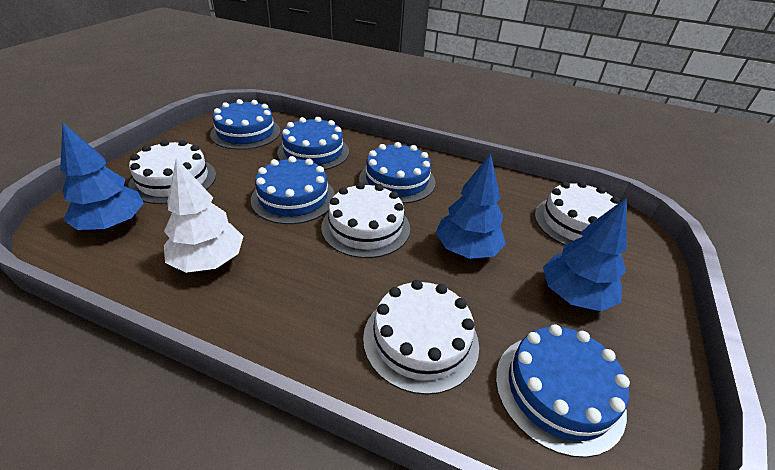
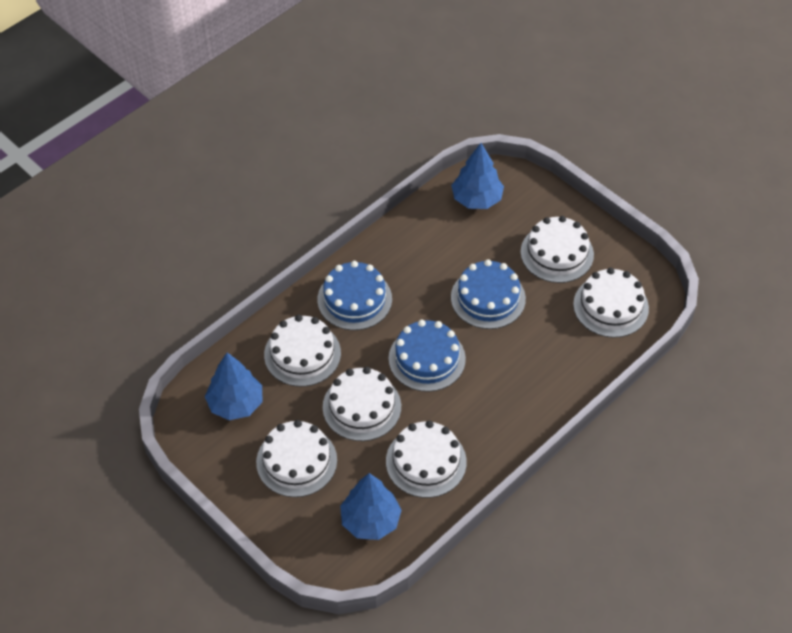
blue cake: [210,99,280,150] [251,156,335,224] [277,117,349,170] [359,142,435,204] [496,324,630,458] = 5 -> [317,261,392,330] [389,320,466,392] [451,259,526,329] = 3
white cake: [128,140,216,204] [321,182,410,258] [363,280,479,395] [535,181,620,245] = 4 -> [256,420,337,497] [264,315,341,387] [323,367,401,441] [386,420,467,498] [521,216,594,283] [573,267,649,338] = 6
white tree: [164,158,244,273] = 1 -> none = 0

